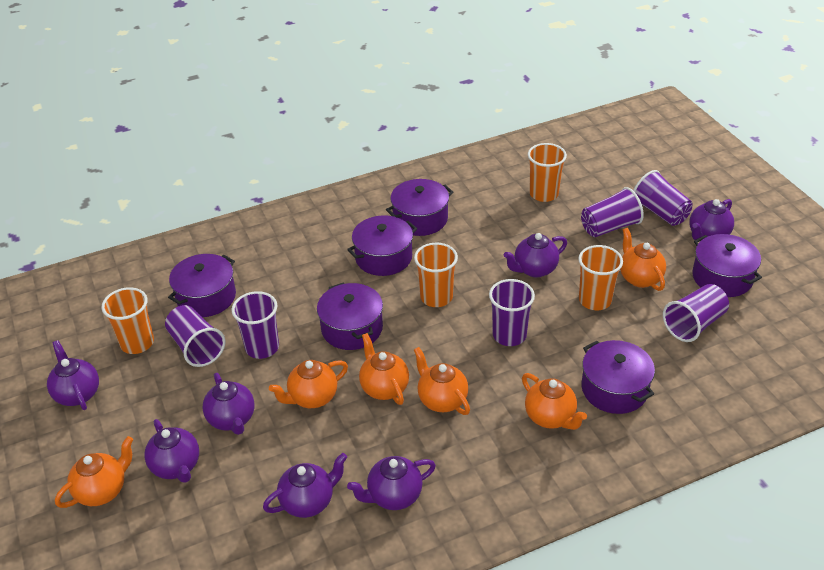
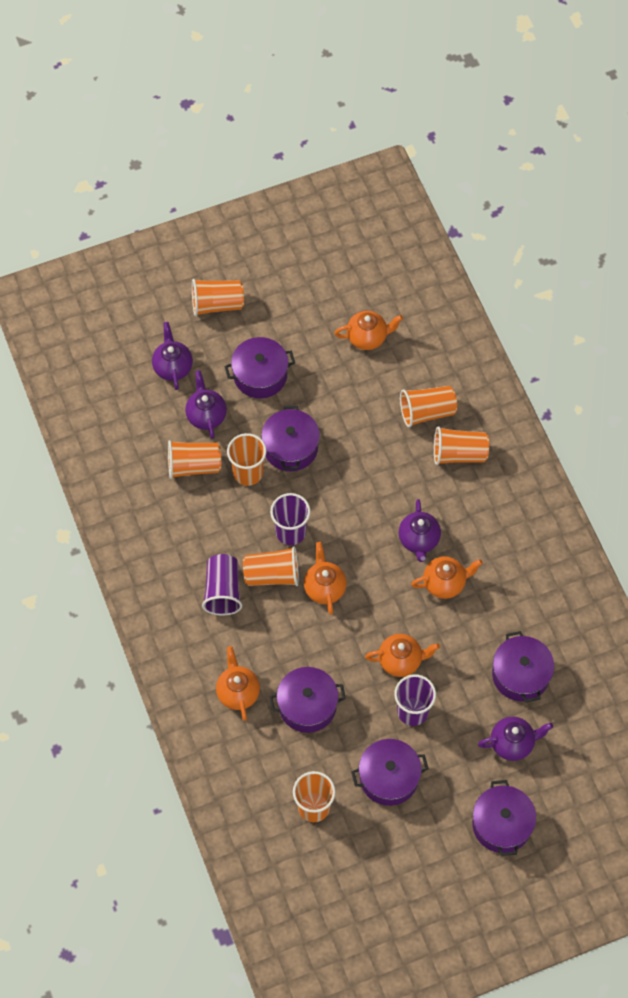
orange cup: [102,287,154,354] [414,243,458,307] [528,143,567,202] [578,245,623,310] = 4 -> [168,440,221,479] [192,279,244,316] [227,433,267,486] [243,547,299,586] [293,771,335,822] [400,386,457,427] [434,426,489,465] = 7
orange teapot: [55,436,133,508] [269,360,348,408] [359,333,409,405] [414,347,470,415] [522,373,587,430] [620,228,666,291] = 6 -> [216,646,260,721] [304,542,347,615] [334,311,403,350] [365,634,440,677] [411,556,483,599] = 5
purple cup: [165,305,225,367] [232,291,279,359] [489,279,535,346] [581,187,644,237] [633,170,693,226] [663,284,729,342] = 6 -> [202,554,242,615] [270,493,310,545] [394,674,436,726] = 3
purple teapot: [47,340,99,410] [145,419,199,483] [202,373,254,435] [263,453,347,518] [347,456,436,510] [504,233,567,278] [689,199,734,240] = 7 -> [152,322,193,390] [185,370,227,439] [398,499,441,562] [478,717,553,761] = 4

